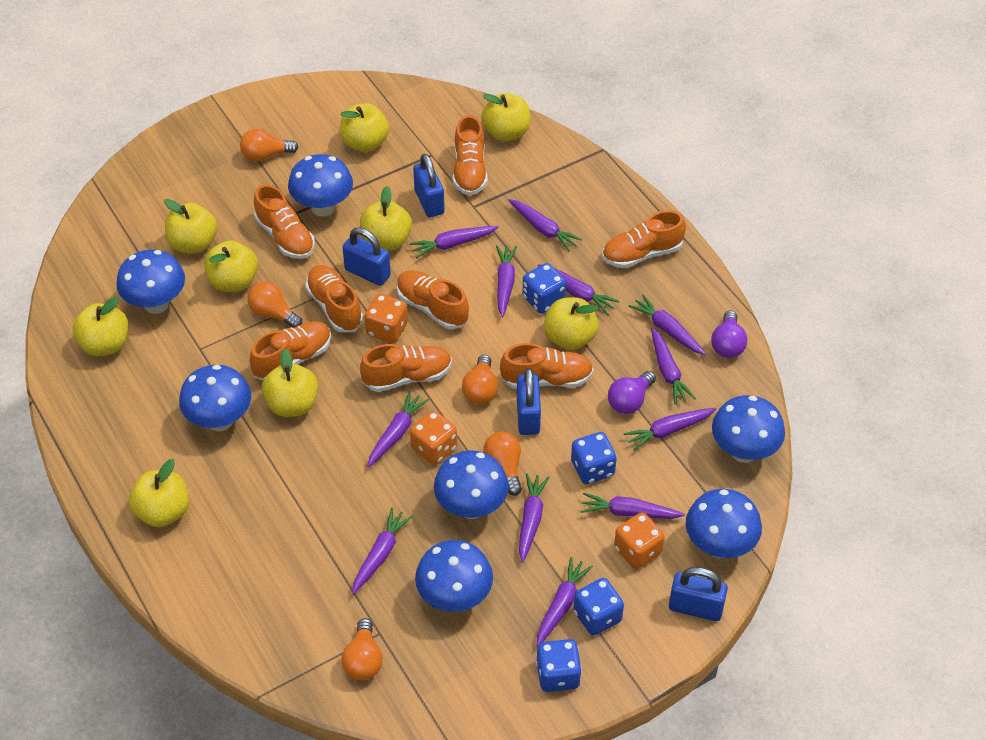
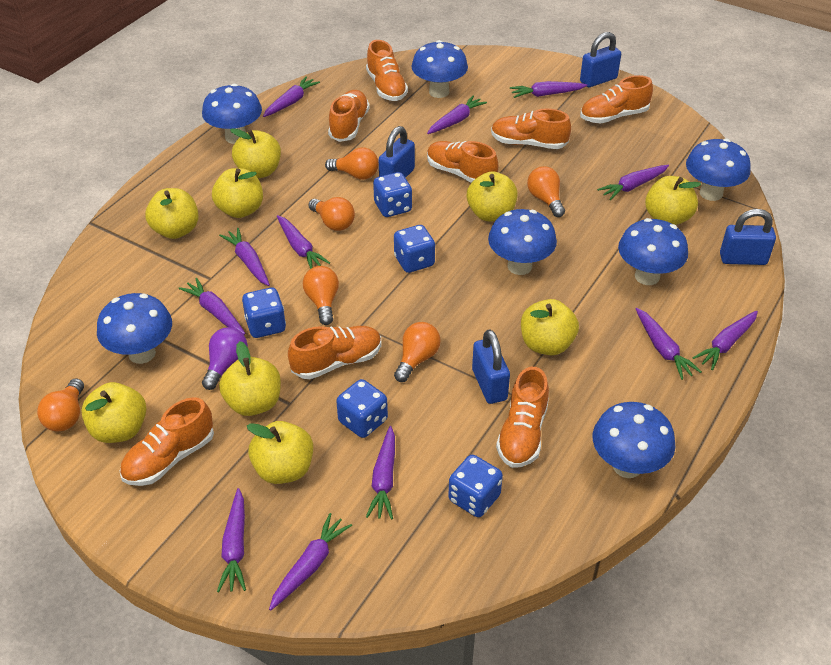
blue dice: [522,263,566,313] [536,639,582,692] [571,432,617,484] [573,578,624,635] = 4 -> [242,288,286,338] [336,379,388,438] [373,172,412,217] [394,225,435,273] [448,455,503,517] = 5
orange dice: [365,294,408,343] [410,411,457,465] [614,512,665,569] = 3 -> none = 0
orange light bulb: [240,129,298,162] [248,282,302,327] [342,618,383,680] [462,355,499,404] [483,432,522,496] = 5 -> [37,378,84,431] [303,266,339,325] [308,197,355,231] [325,147,379,180] [394,322,441,382] [527,166,565,217] = 6
purple light bulb: [608,371,656,414] [711,311,747,358] = 2 -> [202,327,248,390] = 1

